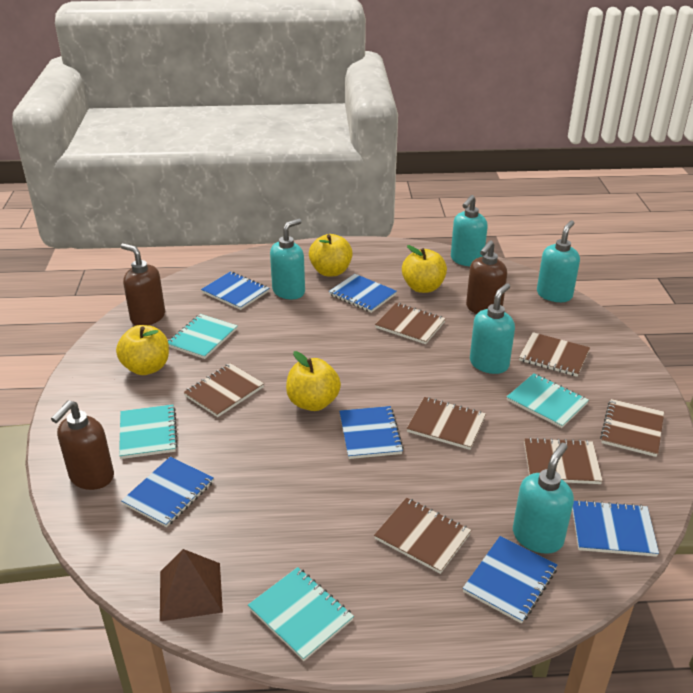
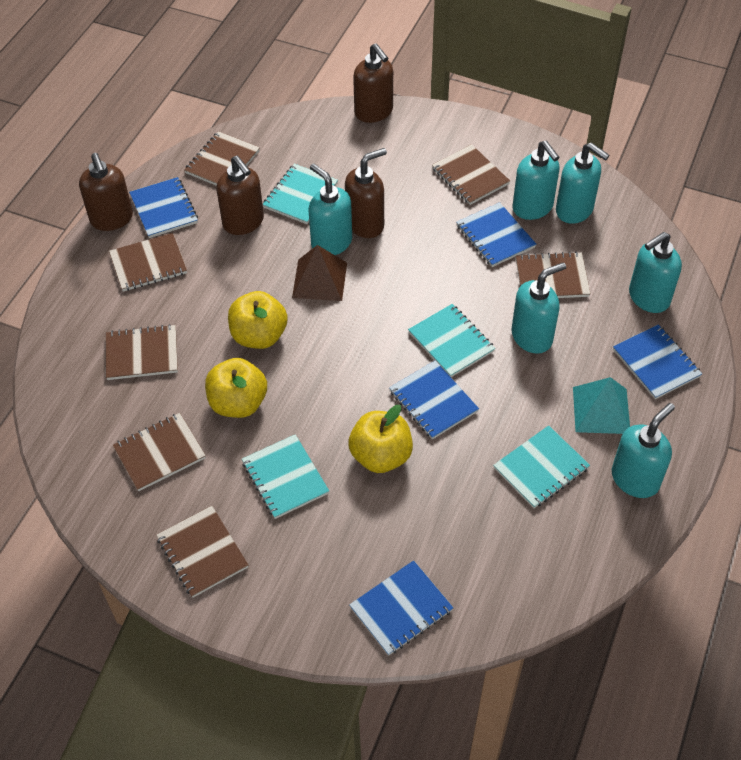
blue notebook: [121,457,214,527] [201,271,269,310] [329,274,397,313] [339,406,404,459] [463,536,557,624] [572,500,659,557] = 6 -> [129,177,198,238] [349,560,453,656] [389,361,479,439] [456,202,536,267] [613,324,702,399] = 5
brown soap dispenser: [51,400,114,490] [121,243,165,325] [466,240,507,314] = 3 -> [79,153,133,231] [216,156,264,235] [345,148,387,238] [353,43,393,123] = 4
turquoise pyramid: none = 0 -> [573,377,630,434] = 1
turquoise soap dispenser: [270,219,305,299] [451,195,488,266] [470,283,515,374] [513,443,574,554] [537,220,580,302] = 5 -> [309,163,352,255] [511,262,566,354] [512,141,560,220] [556,143,610,224] [612,403,675,498] [629,232,682,313] = 6
yellow apple: [116,325,169,375] [286,351,341,411] [309,234,353,276] [402,245,447,293] = 4 -> [205,358,267,418] [228,291,288,349] [348,405,413,473] = 3

